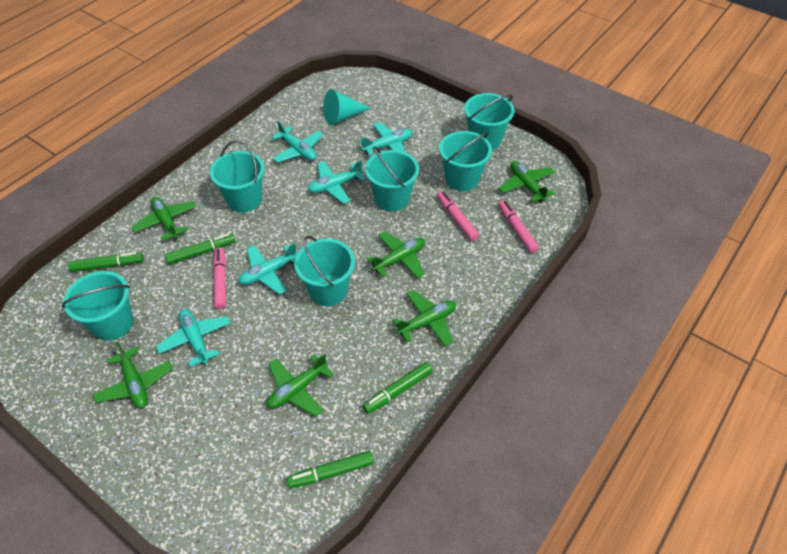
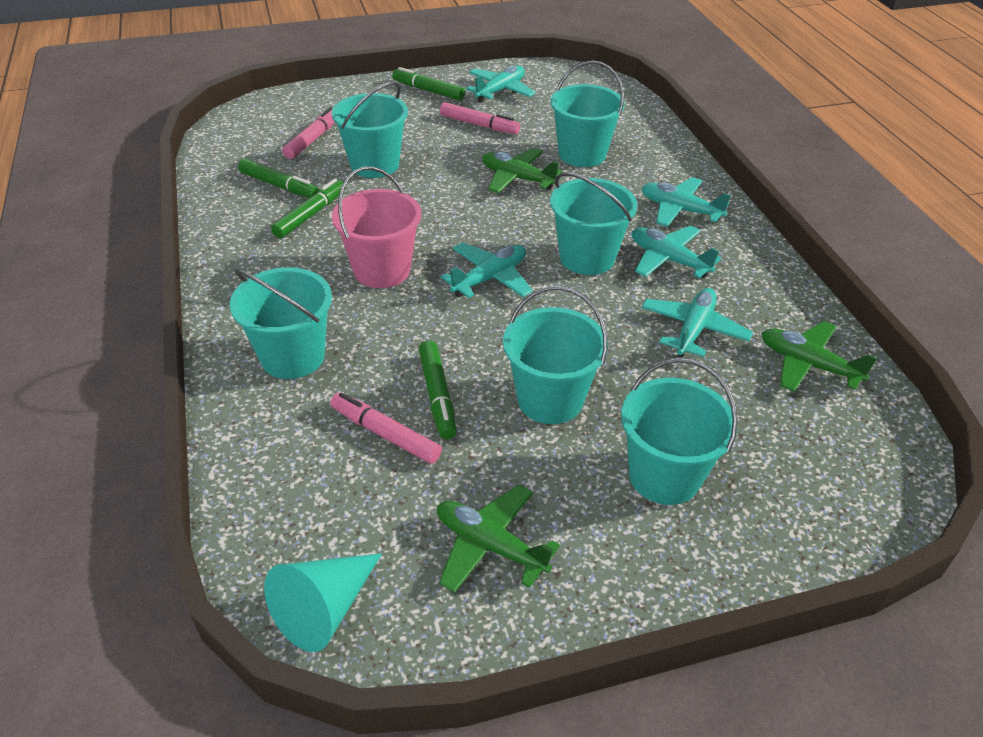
green plane: [93,342,173,409] [132,197,197,241] [266,353,334,417] [367,231,425,279] [392,290,456,346] [498,161,555,202] = 6 -> [437,485,560,593] [482,148,562,193] [762,321,877,392] = 3
pink bucket: none = 0 -> [332,166,421,288] = 1

